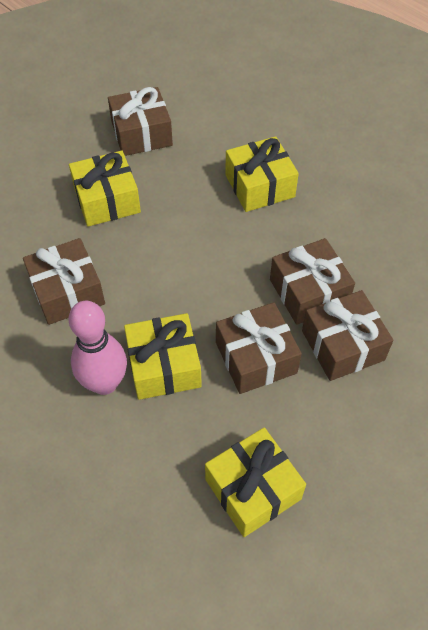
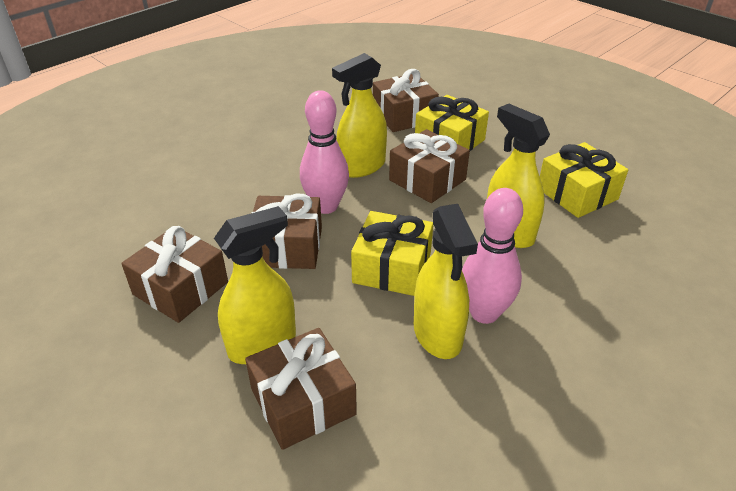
pink bowling pin: [69,301,127,395] = 1 -> [300,90,349,214] [462,188,523,324] = 2
yellow gift: [69,150,141,227] [124,313,202,400] [205,427,306,537] [225,136,299,212] = 4 -> [351,211,433,296] [415,95,489,151] [540,142,628,218] = 3
yellow spray bottle: none = 0 -> [214,206,296,364] [332,53,387,178] [414,204,478,359] [487,104,550,248] = 4

